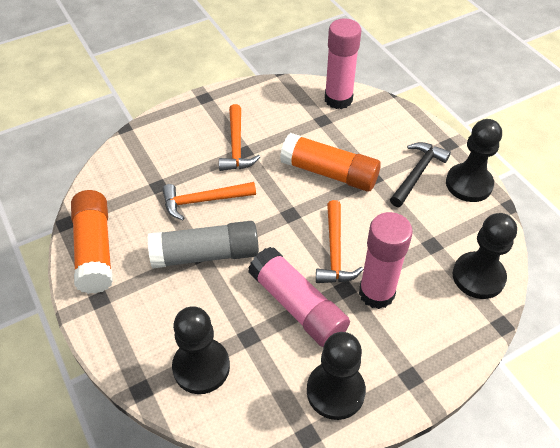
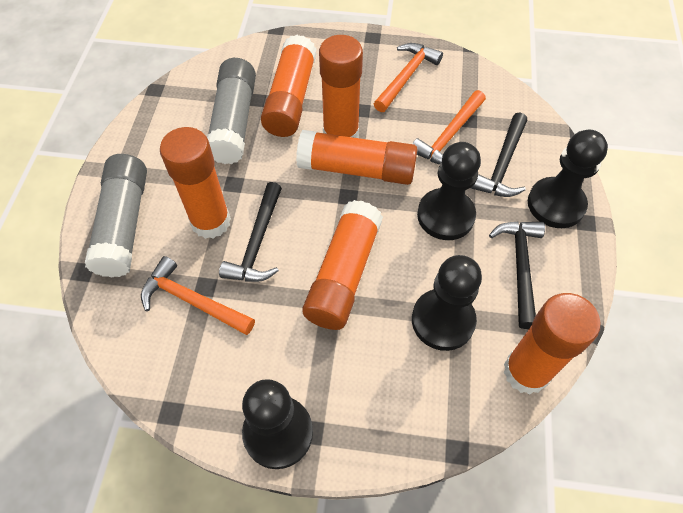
black hammer: [390,142,451,207] = 1 -> [219,182,282,282] [471,113,527,197] [489,222,545,329] = 3
grey glue stick: [148,221,259,269] = 1 -> [85,154,147,277] [207,58,256,164] = 2
orange glue stick: [71,190,113,294] [280,133,381,192] = 2 -> [160,127,231,239] [261,35,317,137] [296,130,418,185] [302,200,383,330] [319,35,363,138] [503,293,600,394] = 6
pink glue stick: [248,247,350,347] [325,19,361,109] [359,212,413,309] = 3 -> none = 0

